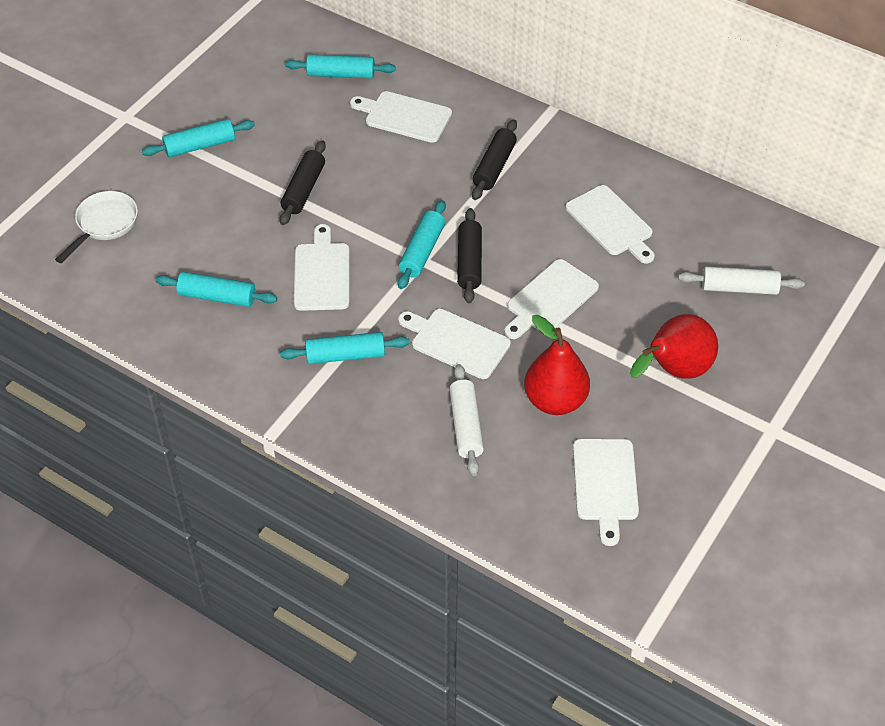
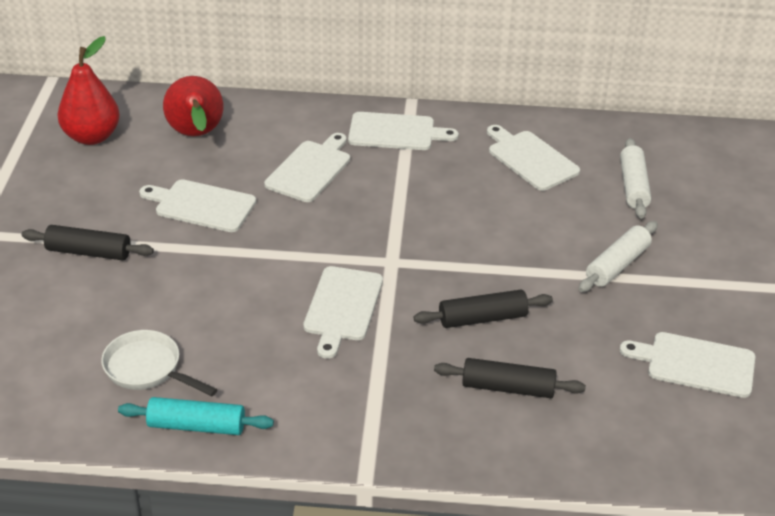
turquoise rolling pin: [142,119,255,157] [155,272,277,307] [280,332,410,364] [285,54,396,79] [398,200,446,289] = 5 -> [118,397,274,435] = 1

